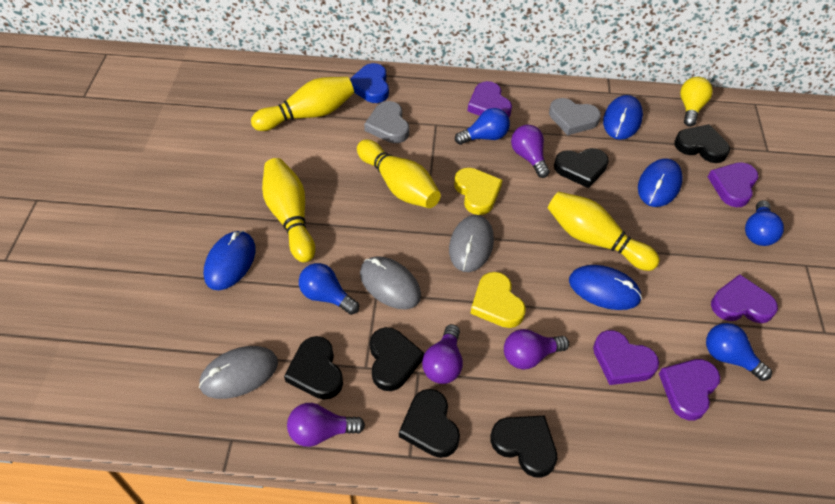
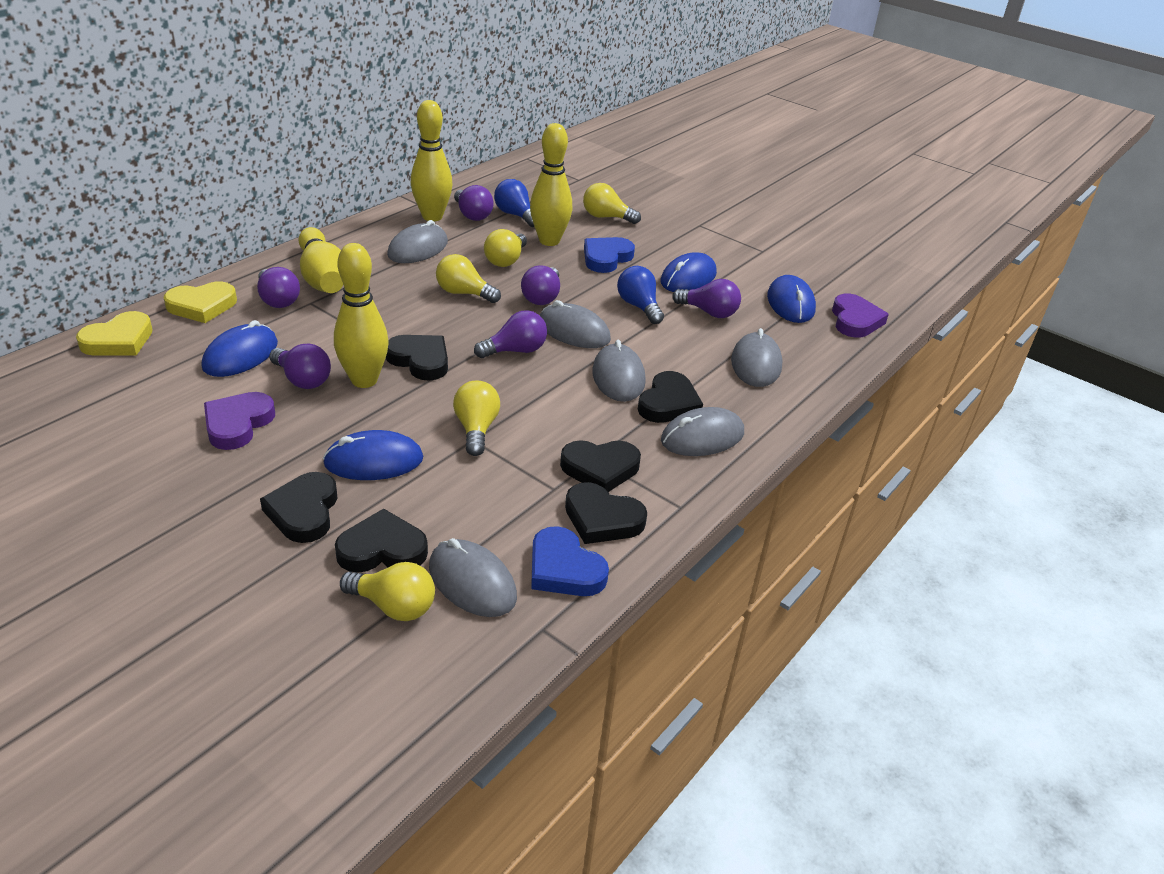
blue heart: [350,63,389,103] = 1 -> [531,526,609,596] [584,237,635,273] = 2
blue light bulb: [299,263,359,315] [455,108,510,145] [706,323,772,381] [745,200,784,246] = 4 -> [494,179,534,227] [617,266,664,324] = 2
grey heart: [364,101,409,143] [549,98,601,135] = 2 -> none = 0
grey mouse: [199,346,278,399] [360,256,421,309] [449,215,494,272] = 3 -> [387,220,448,263] [429,538,517,617] [540,300,611,348] [592,340,646,402] [661,407,744,456] [731,328,783,387] = 6
purple heart: [468,81,512,117] [593,330,659,385] [659,359,720,420] [708,162,758,207] [711,274,778,323] = 5 -> [204,392,275,450] [832,294,889,338] = 2
purple light bulb: [287,403,365,447] [422,324,463,384] [504,329,569,369] [511,125,550,178] = 4 -> [257,267,300,308] [269,343,331,389] [454,185,494,221] [474,310,547,358] [521,265,560,305] [672,279,741,318] = 6
yellow light bulb: [680,77,713,127] = 1 -> [340,562,435,621] [436,254,501,303] [453,381,500,456] [484,229,527,267] [583,183,641,224] = 5

